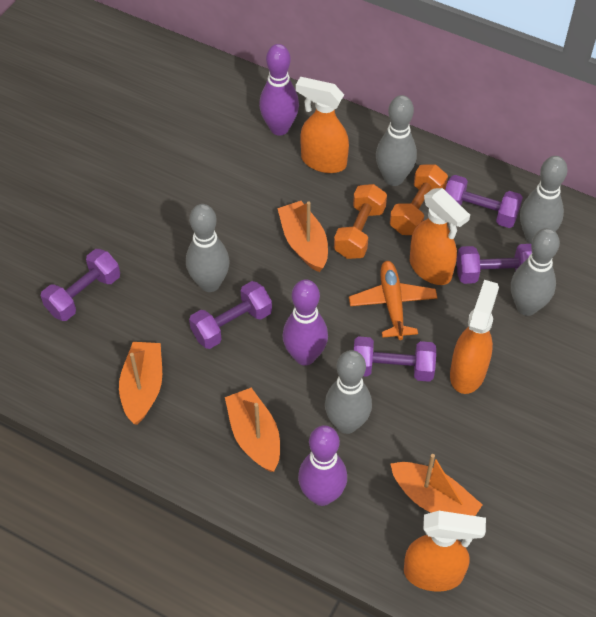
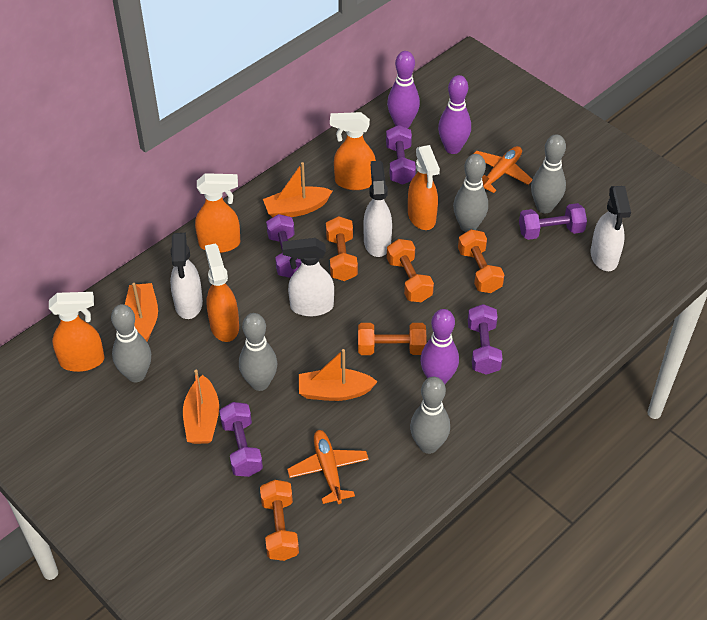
orange dumbbell: [334,184,387,259] [390,164,448,235] = 2 -> [260,480,299,561] [326,216,358,281] [358,323,426,355] [387,239,434,302] [458,229,504,293] = 5
orange plane: [349,261,437,340] = 1 -> [287,430,369,504] [473,146,533,193] = 2
orange spray bottle: [296,77,349,173] [404,511,486,592] [410,188,470,285] [450,280,499,394] = 4 -> [49,292,105,372] [195,173,240,253] [205,244,239,342] [330,112,376,190] [408,145,440,230] = 5
white spray bottle: none = 0 -> [170,233,203,319] [282,238,334,316] [363,161,392,257] [590,186,631,271] = 4

